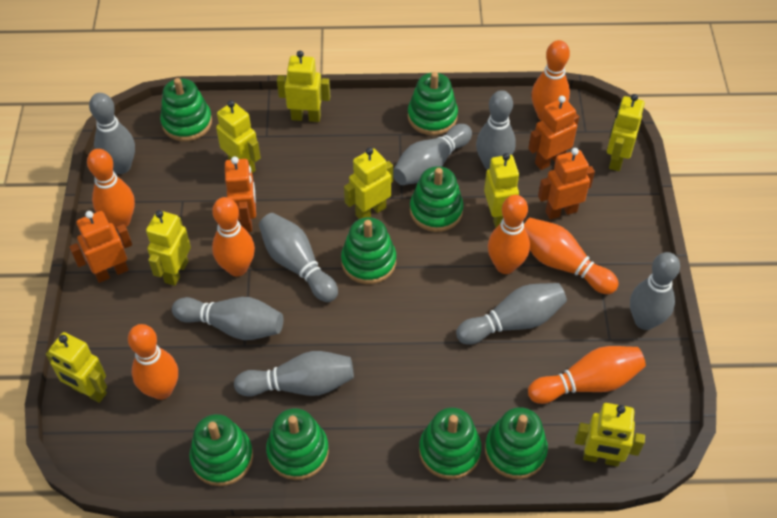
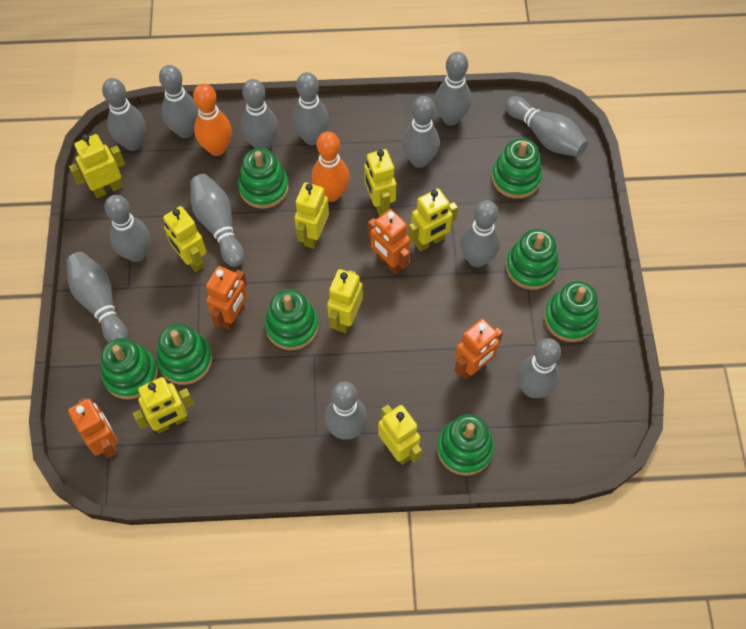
grey bowling pin: [89,93,135,174] [172,297,283,340] [234,351,354,396] [259,213,338,302] [393,124,472,185] [456,283,567,345] [476,90,516,170] [630,252,680,330] = 8 -> [66,252,128,343] [102,78,146,151] [104,195,150,262] [159,65,198,138] [190,174,244,267] [241,79,278,150] [292,72,329,145] [325,381,367,440] [402,96,439,168] [435,52,471,126] [461,200,500,267] [505,96,588,157] [517,338,561,398] = 13
orange bowling pin: [87,149,135,229] [128,324,178,400] [212,197,255,277] [488,195,530,274] [524,218,619,294] [528,346,646,404] [531,40,570,121] = 7 -> [193,83,232,156] [312,131,350,202] = 2

